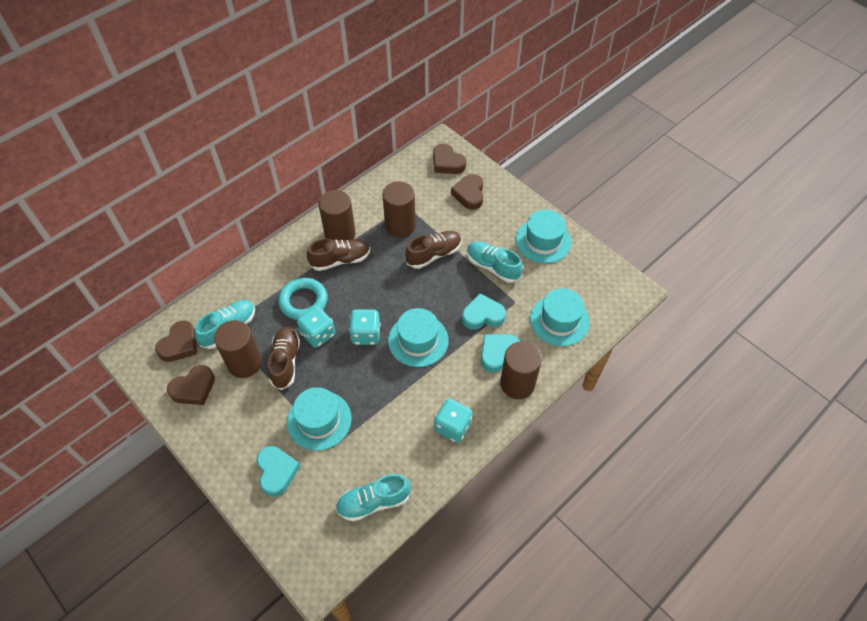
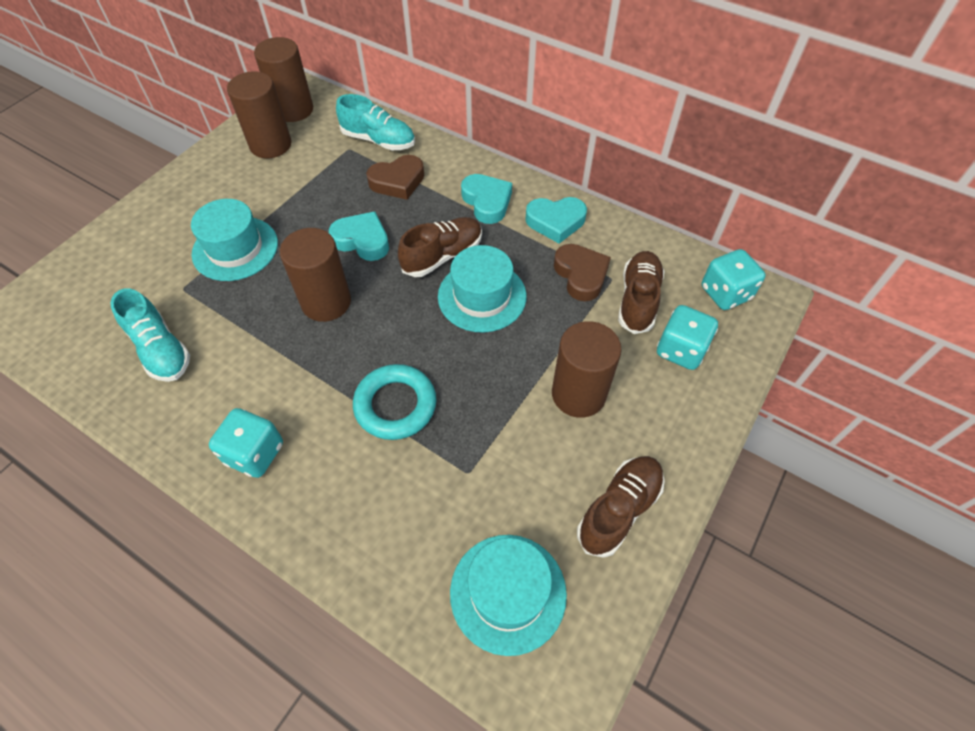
brown heart: [155,321,197,362] [167,365,215,405] [433,144,466,174] [451,174,483,210] = 4 -> [366,155,424,200] [554,244,611,301] = 2
turquoise hat: [287,387,352,451] [388,308,449,367] [516,210,571,263] [530,288,590,346] = 4 -> [191,199,278,281] [438,245,527,332] [450,535,567,656] = 3
turquoise shoe: [195,300,255,349] [335,474,411,522] [467,241,523,283] = 3 -> [111,288,190,382] [336,94,415,150] = 2

